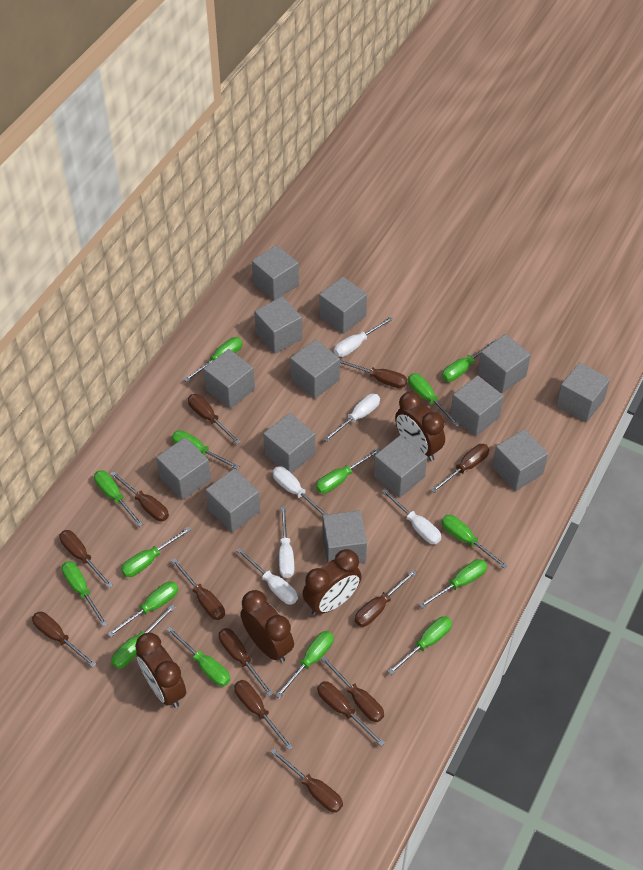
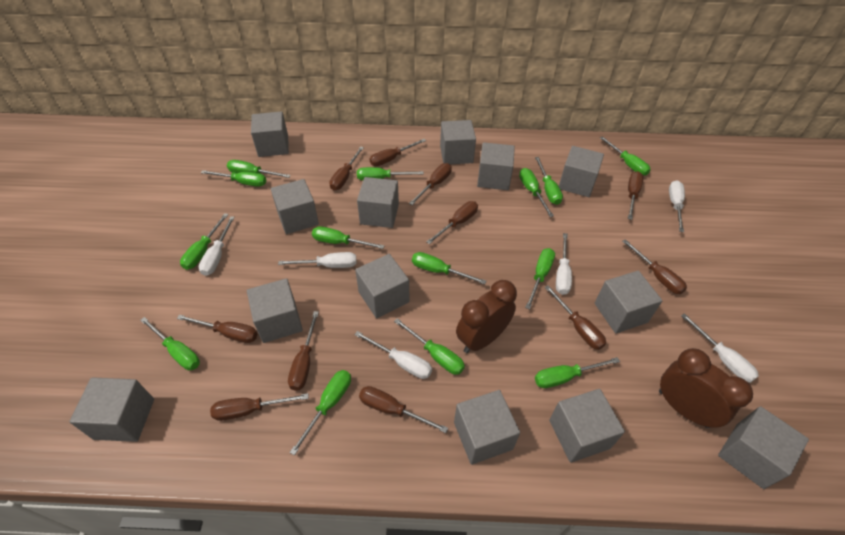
brown clock: [135,633,186,708] [240,590,294,662] [303,549,362,615] [395,392,445,461] = 4 -> [456,280,517,353] [659,348,753,428] = 2
brown screwdriver: [32,612,96,667] [59,530,113,588] [110,471,169,521] [172,558,225,620] [188,394,240,444] [219,628,273,696] [234,680,293,750] [270,748,343,812] [317,681,384,746] [321,656,384,722] [340,360,407,388] [355,569,417,627] [431,444,489,493] = 13 -> [177,314,257,343] [210,393,309,421] [288,311,319,391] [329,146,364,190] [359,386,448,433] [370,139,426,166] [409,163,452,205] [426,201,478,244] [545,285,606,350] [622,239,687,294] [628,171,644,220] = 11
green screwdriver: [62,561,107,627] [94,470,143,527] [108,581,178,637] [111,605,176,669] [121,527,191,577] [167,627,230,686] [172,430,239,469] [184,337,242,382] [275,631,334,699] [316,448,380,494] [388,616,452,675] [408,373,459,426] [419,559,487,608] [441,515,508,569] [442,339,496,382] = 15 -> [140,317,200,370] [180,213,229,270] [201,170,266,187] [227,160,291,178] [289,370,351,456] [312,226,384,249] [357,167,424,180] [394,318,465,375] [412,252,486,284] [519,168,554,217] [525,248,555,309] [535,157,563,205] [535,357,620,388] [600,136,651,175] = 14
grey cube: [156,437,211,500] [204,349,255,409] [206,469,260,533] [252,245,299,301] [254,296,302,354] [263,413,315,474] [290,339,340,399] [319,277,367,334] [322,510,367,563] [374,435,427,498] [450,375,504,436] [478,334,531,393] [492,429,548,491] [556,362,610,422] = 14 -> [69,377,154,442] [247,278,303,343] [251,111,289,157] [271,179,319,234] [355,254,410,318] [357,177,399,228] [440,120,476,164] [454,390,520,465] [477,142,515,190] [549,389,625,463] [559,146,604,197] [595,271,662,334] [718,406,809,489] = 13

